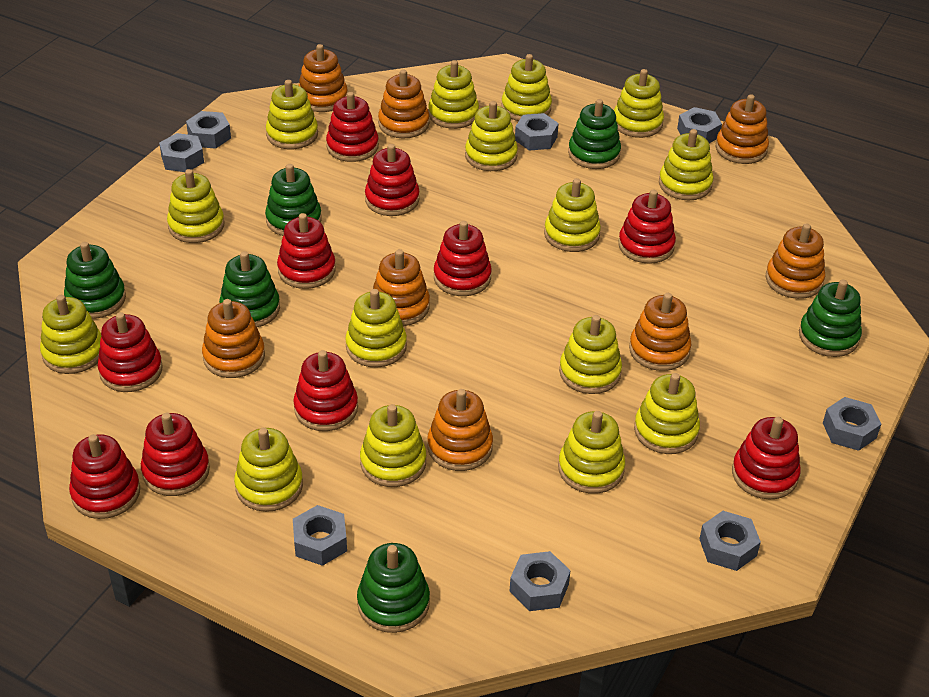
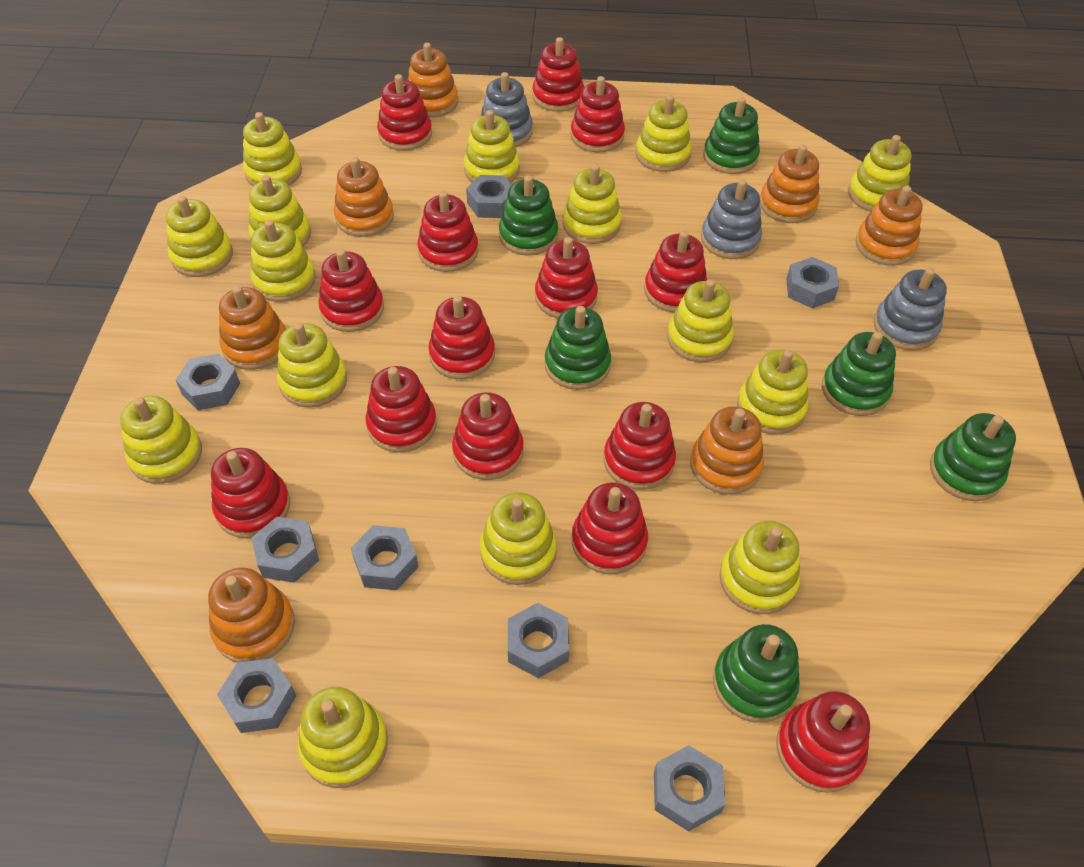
grey stacking toy: none = 0 -> [480,72,533,147] [701,179,762,259] [874,268,947,351] = 3
orange stacking toy: [202,299,265,378] [298,44,348,112] [373,249,430,326] [378,69,429,138] [427,389,493,471] [629,293,691,371] [716,94,769,164] [766,223,825,299] = 8 -> [208,568,295,663] [219,286,286,370] [334,157,394,237] [408,43,458,118] [690,406,764,495] [760,145,820,223] [855,186,923,266] = 7
red stacking toy: [69,434,140,519] [97,312,163,392] [141,413,210,496] [277,213,336,289] [293,350,358,431] [326,92,379,162] [365,144,419,216] [434,221,492,296] [618,189,676,264] [732,417,801,499] = 10 -> [211,448,290,539] [318,249,384,332] [365,366,437,453] [377,74,432,151] [417,191,478,272] [428,295,495,379] [452,392,524,480] [532,37,584,112] [535,237,598,318] [571,76,625,152] [572,482,648,574] [604,402,676,490] [644,231,707,313] [776,691,870,793] = 14

